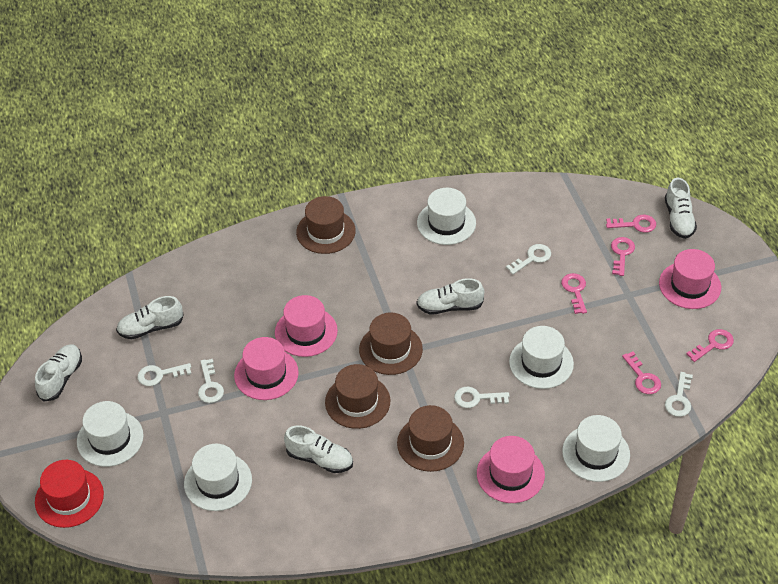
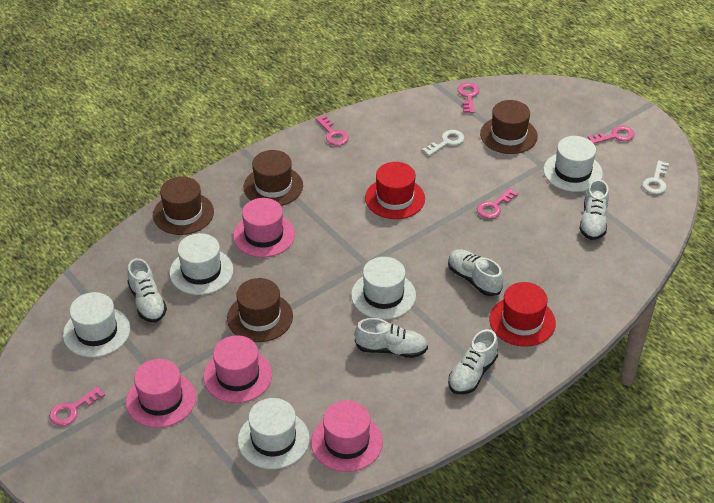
red hat: [35,460,104,528] = 1 -> [365,162,425,219] [489,282,556,347] = 2
white key: [138,363,191,386] [198,359,224,403] [454,387,509,408] [506,244,551,274] [665,372,693,417] = 5 -> [422,130,464,156] [643,160,669,194] = 2

